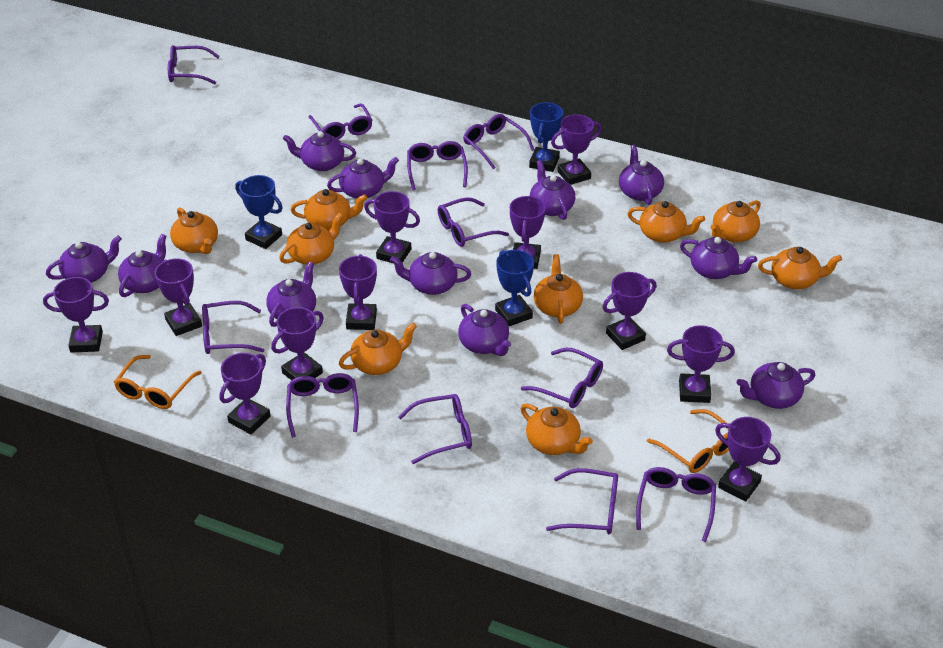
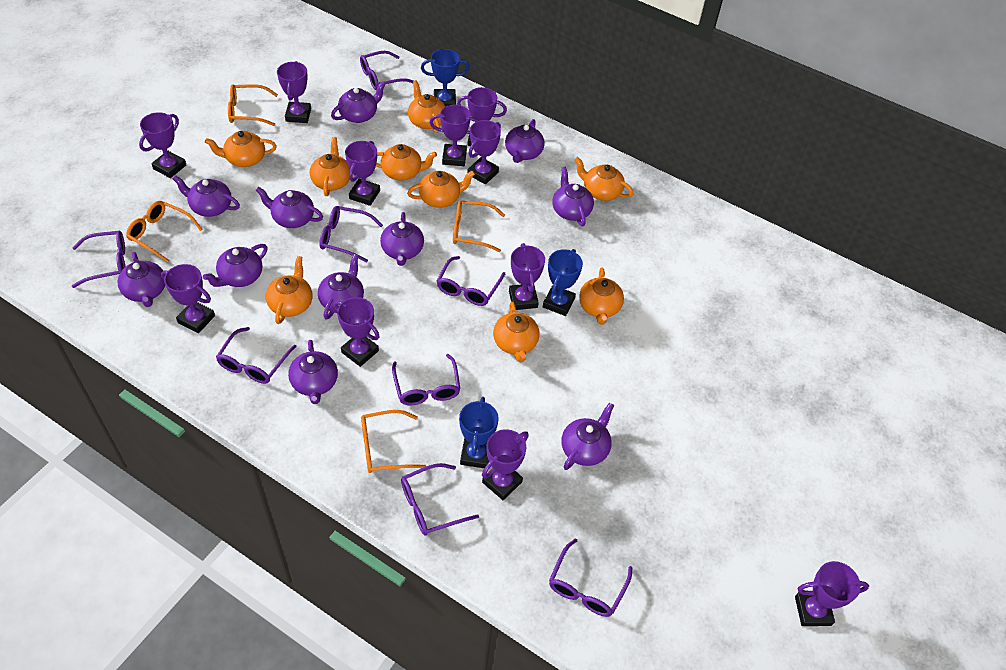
orange glasses: [114,355,202,409] [647,409,729,473] = 2 -> [126,201,202,263] [228,84,278,126] [361,410,426,473] [453,200,505,252] = 4
purple glasses: [168,45,220,84] [202,301,264,354] [286,373,359,438] [308,103,372,140] [398,394,472,464] [407,141,468,191] [438,197,509,247] [463,114,534,169] [521,348,603,408] [546,468,618,534] [636,467,716,542] = 11 -> [72,231,125,288] [216,327,297,384] [319,206,383,263] [360,51,413,90] [392,354,460,406] [401,463,479,535] [437,256,505,306] [549,538,632,617] = 8

